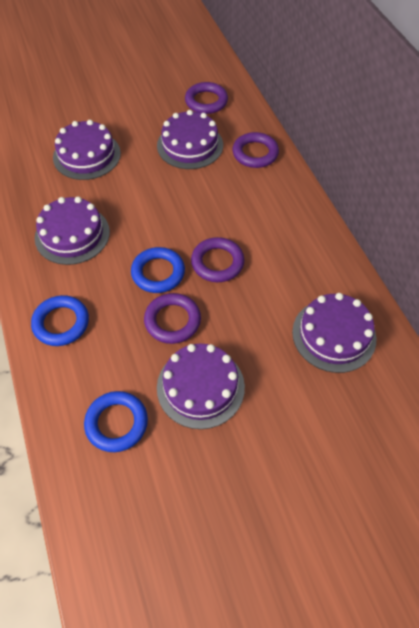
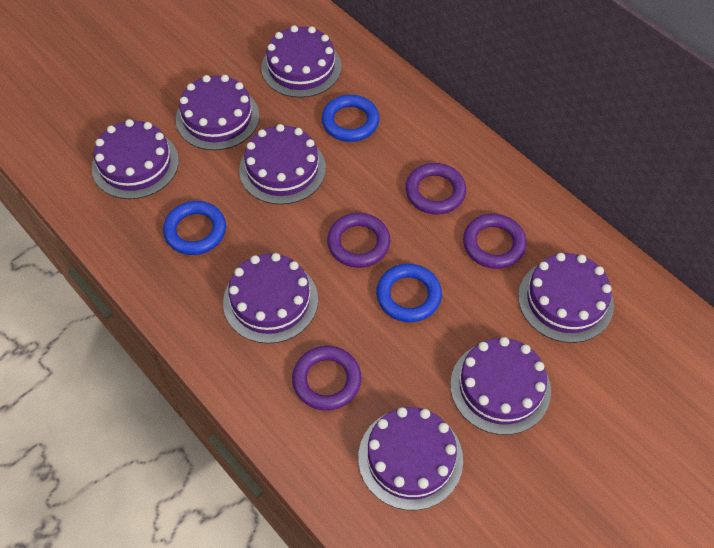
purple cake: [35,197,110,265] [53,120,121,180] [157,110,223,169] [157,344,245,429] [292,293,376,373] = 5 -> [92,119,179,199] [176,75,259,150] [223,253,318,344] [239,124,326,205] [261,25,341,98] [358,407,463,510] [450,337,551,435] [518,253,614,343] = 8

